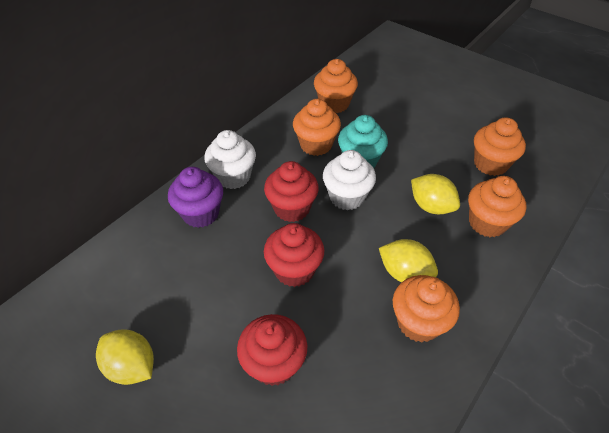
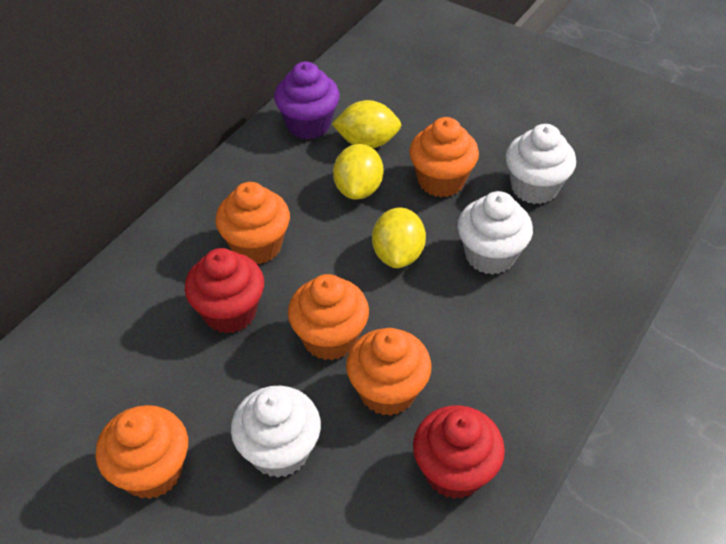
red cupcake: [237,314,307,386] [264,161,319,222] [264,223,324,287] = 3 -> [185,248,264,334] [413,405,505,499] = 2
turquoise cupcake: [338,115,388,168] = 1 -> none = 0
white cupcake: [204,130,256,189] [323,150,376,210] = 2 -> [231,386,321,478] [458,191,533,275] [506,124,576,204] = 3

